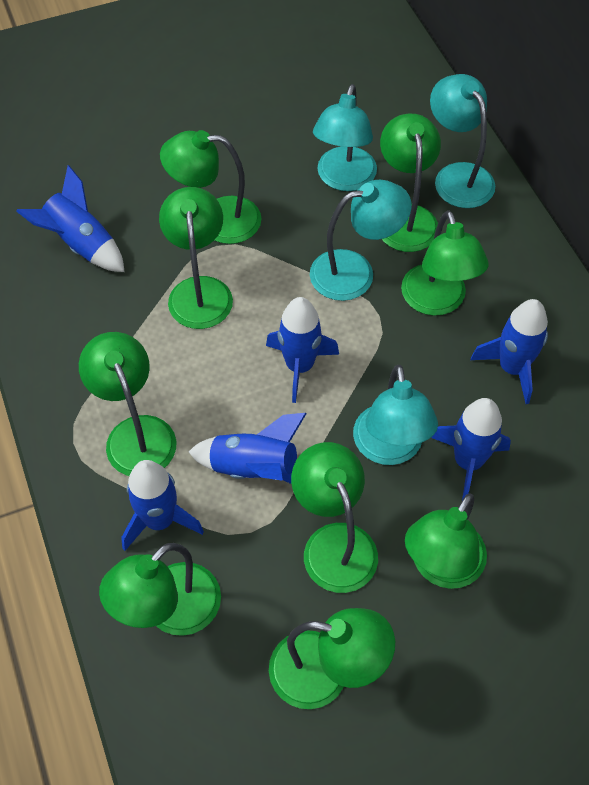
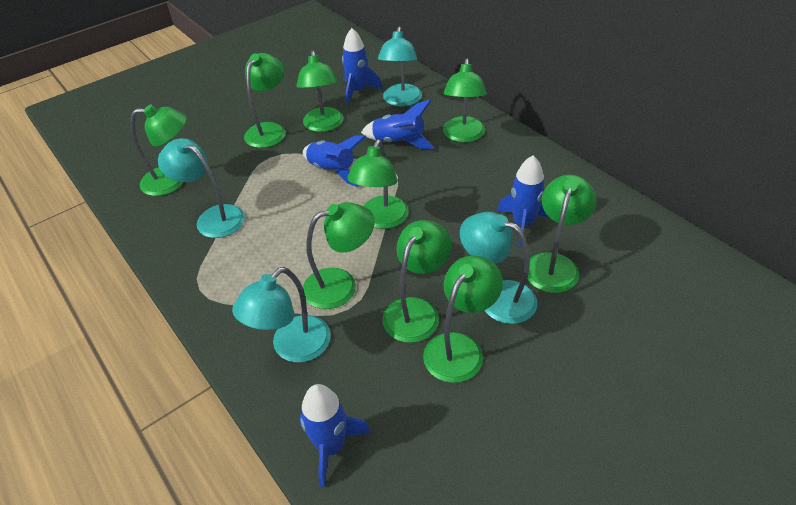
blue rocket: [16,165,125,272] [121,460,204,551] [189,413,307,484] [266,297,339,403] [431,398,511,500] [470,299,548,404] = 6 -> [299,384,371,488] [303,135,366,187] [342,28,382,104] [361,100,434,149] [497,155,549,247] = 5

